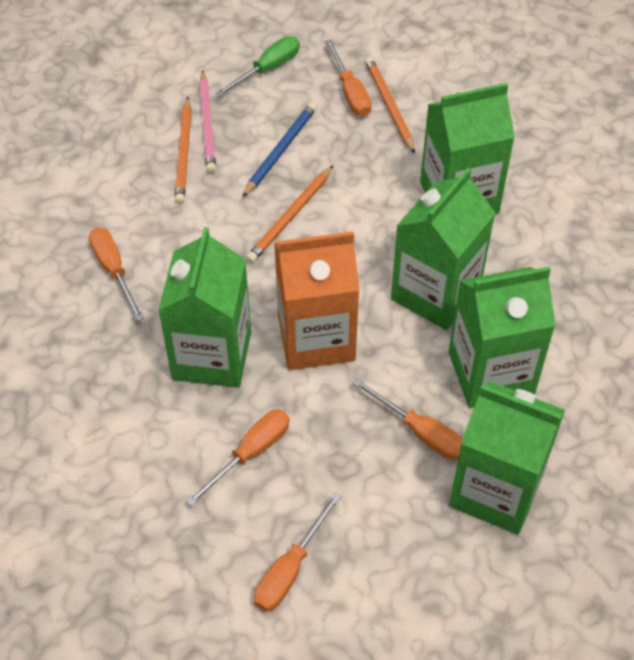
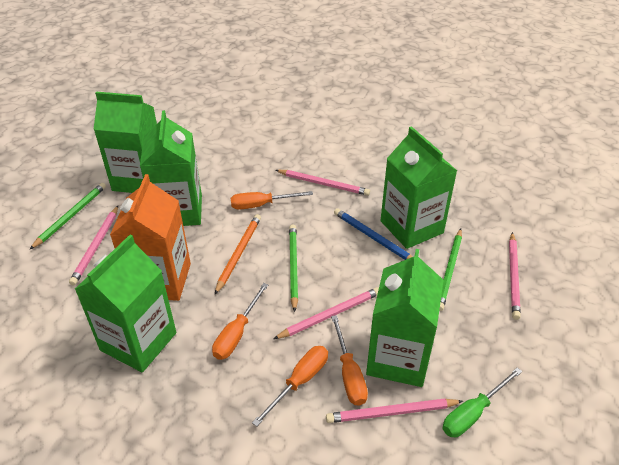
green pencil: none = 0 -> [29,183,106,250] [289,224,298,312] [439,229,462,311] = 3
orange pencil: [175,97,191,204] [246,165,334,263] [365,57,415,154] = 3 -> [215,214,261,294] = 1
orange screwdriver: [89,228,144,321] [186,409,290,506] [254,493,341,612] [325,39,372,116] [352,378,463,460] = 5 -> [212,283,268,360] [231,191,313,210] [252,346,328,427] [331,315,368,406] = 4
pink pencil: [199,70,216,173] = 1 -> [69,206,118,286] [274,287,379,339] [276,170,370,196] [326,398,463,423] [509,232,521,320] = 5

